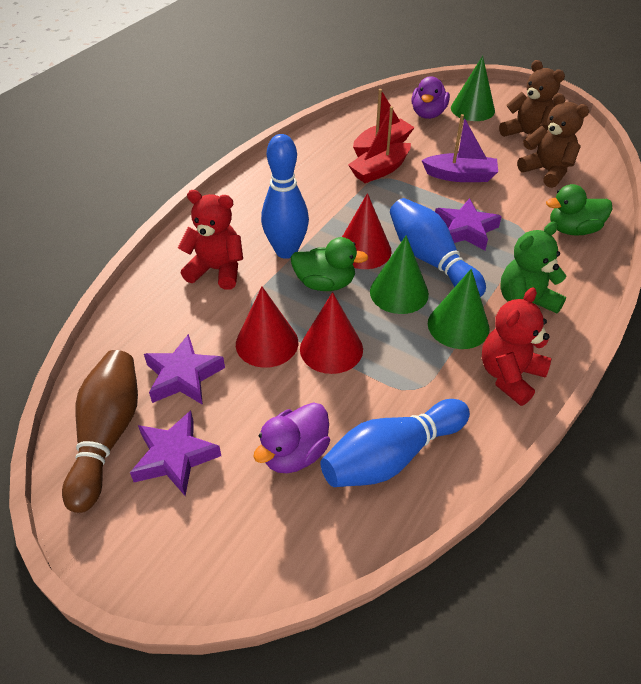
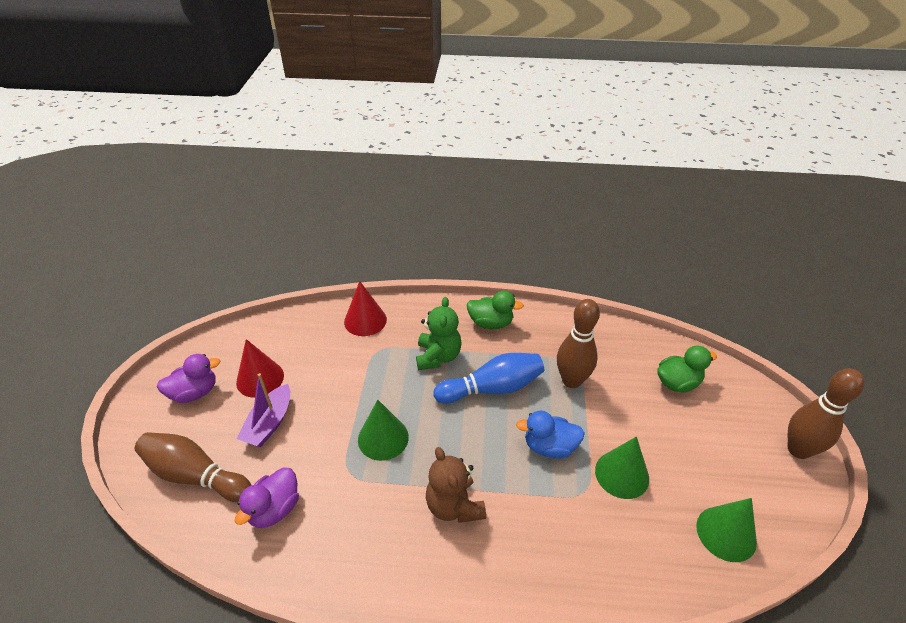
blue bowling pin: [261,134,309,259] [320,399,470,487] [390,198,486,297] = 3 -> [434,353,544,404] = 1
blue duck: none = 0 -> [516,411,585,459] = 1
brown bowling pin: [62,350,138,513] = 1 -> [135,432,251,502] [557,299,600,388] [788,368,865,459] = 3
brown teddy bear: [499,60,565,150] [517,93,589,188] = 2 -> [426,447,486,523] = 1
purple star: [130,410,221,496] [144,334,225,405] [435,198,502,250] = 3 -> none = 0
red boat: [348,106,411,183] [353,89,415,157] = 2 -> none = 0
red cone: [236,287,298,368] [300,292,363,374] [342,193,392,269] = 3 -> [236,339,284,398] [344,281,387,336] = 2
red teddy bear: [178,190,243,290] [482,287,551,406] = 2 -> none = 0

